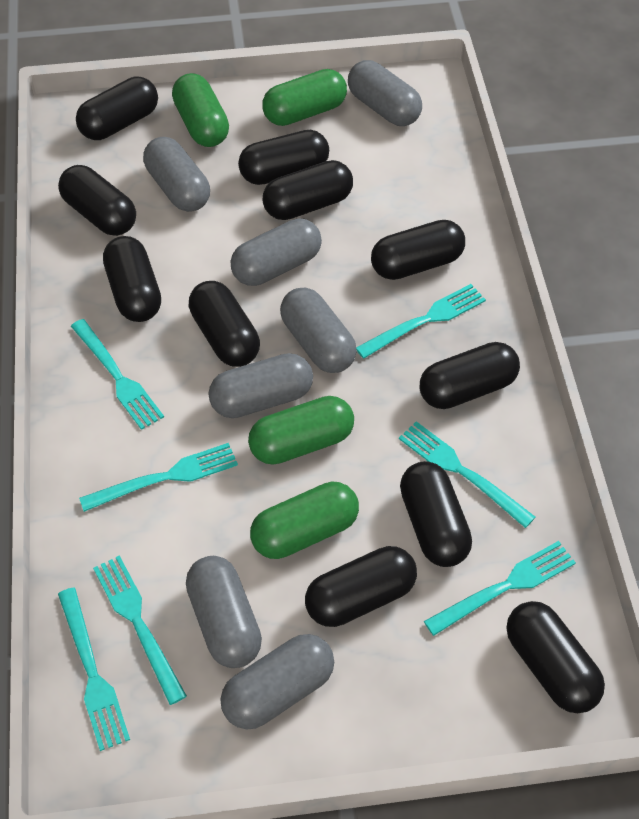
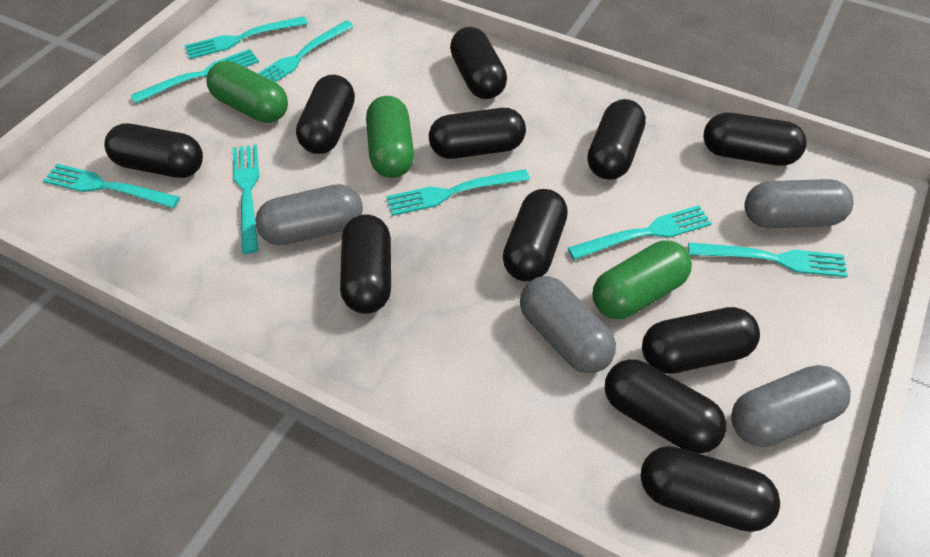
green capsule: [172,73,229,147] [248,396,354,465] [250,482,359,559] [262,69,347,126] = 4 -> [206,61,288,123] [366,96,414,178] [592,241,692,319] = 3
grey capsule: [143,137,210,212] [186,556,262,668] [208,353,313,418] [221,634,334,729] [231,218,322,286] [280,287,357,373] [348,60,422,126] = 7 -> [255,184,363,245] [520,276,616,373] [731,365,851,447] [744,179,854,228] = 4
turquoise fork: [58,587,130,751] [71,319,164,430] [79,443,238,512] [93,555,187,705] [356,284,486,359] [399,421,535,528] [424,541,576,636] = 7 -> [43,164,180,208] [131,49,259,104] [184,16,308,59] [233,144,259,254] [258,20,354,82] [386,169,530,216] [568,205,712,260] [688,242,848,277] = 8

